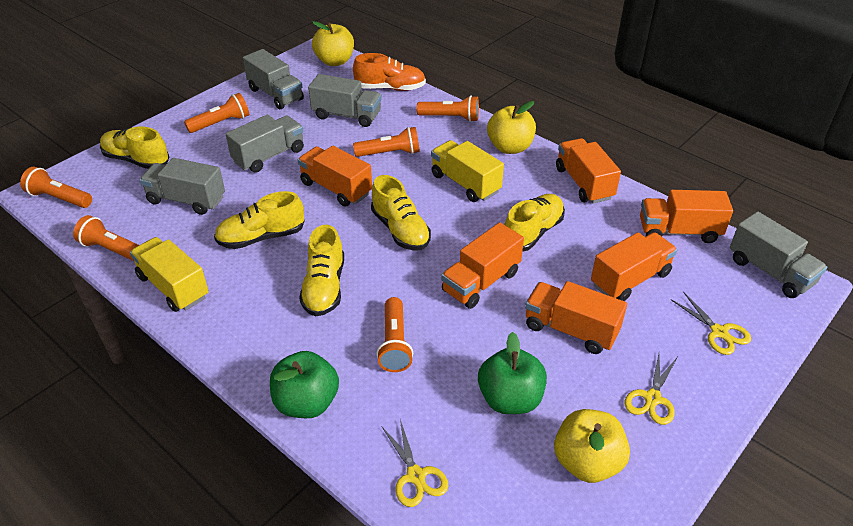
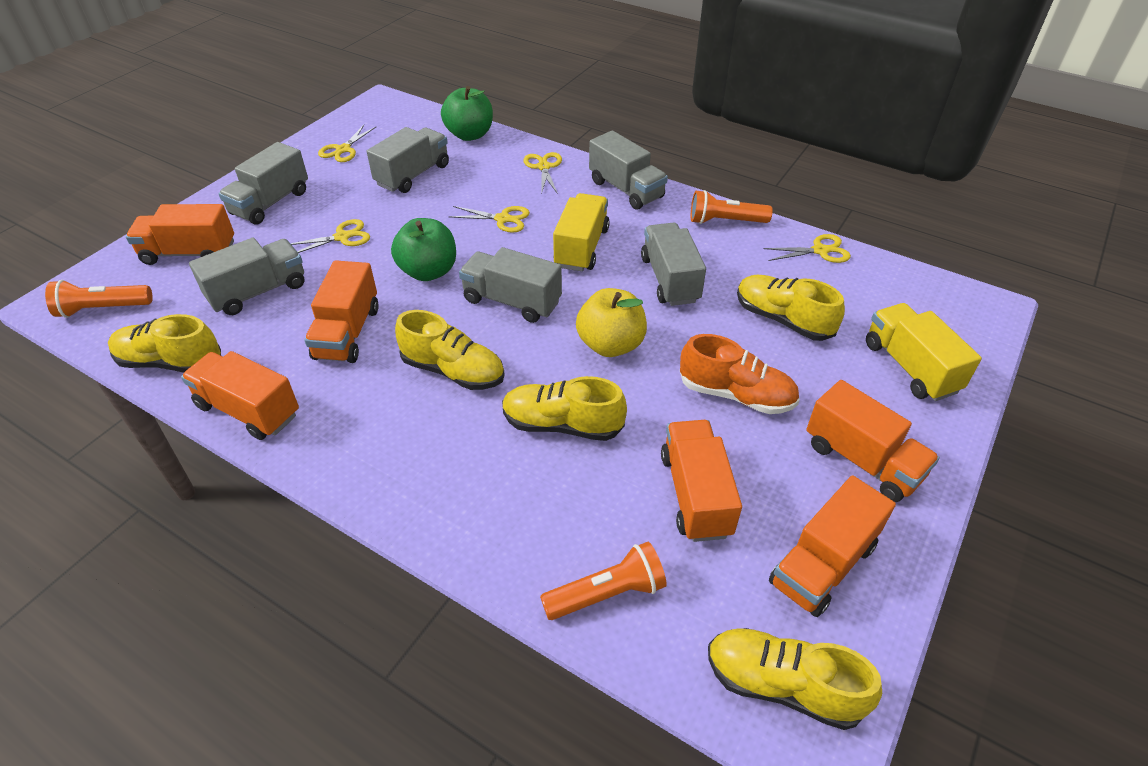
grey truck: [140,158,225,215] [226,115,304,173] [243,49,304,109] [308,74,382,127] [730,211,827,298] = 5 -> [189,238,305,315] [218,142,308,225] [367,127,449,193] [459,247,562,323] [589,130,668,210] [641,223,706,306] = 6
orange flashlight: [20,167,92,208] [73,215,139,261] [184,93,249,133] [353,127,420,157] [376,297,413,372] [417,95,479,122] = 6 -> [45,280,153,318] [540,542,667,620] [691,190,773,224] = 3
yellow apple: [312,21,354,66] [487,101,536,154] [554,409,630,483] = 3 -> [576,288,647,357] = 1
yellow scissors: [381,420,448,507] [624,354,677,425] [671,292,751,355] = 3 -> [290,219,370,253] [318,125,377,162] [448,206,530,233] [523,152,562,195] [763,234,851,263] = 5

